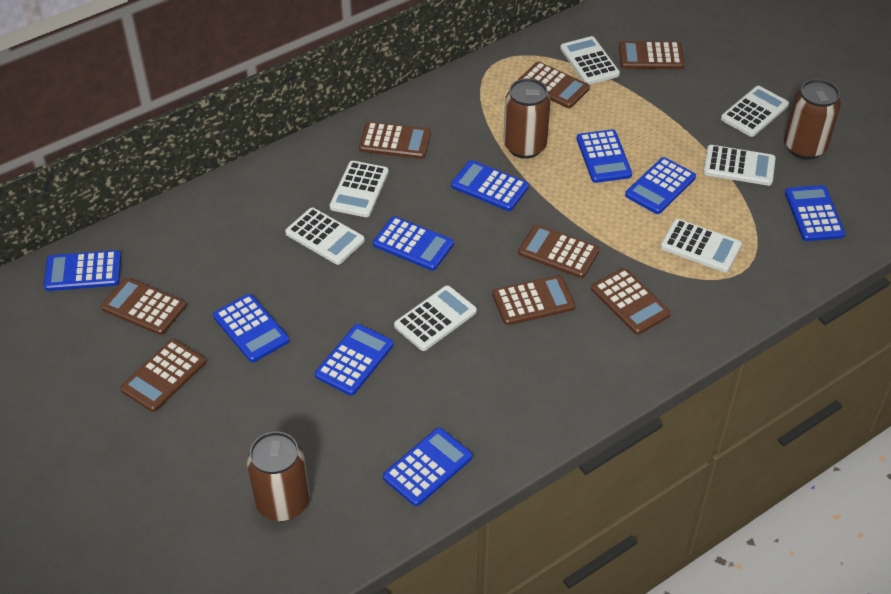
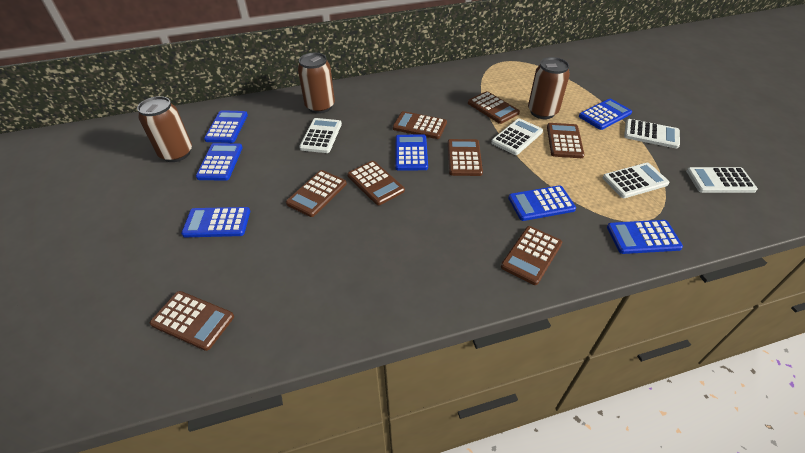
blue calculator: [44,250,121,291] [213,294,289,362] [315,324,394,396] [373,216,454,271] [383,428,472,506] [451,160,529,211] [577,129,632,183] [625,157,696,214] [785,185,845,241] = 9 -> [181,207,250,237] [196,143,243,181] [204,110,248,143] [395,134,428,171] [508,185,576,221] [579,99,632,130] [607,220,683,254] = 7
white calculator: [285,208,365,265] [330,161,389,217] [394,285,477,351] [560,36,620,85] [660,219,742,272] [703,145,776,186] [721,86,789,137] = 7 -> [299,118,342,153] [491,118,543,155] [602,163,670,198] [624,119,680,149] [686,167,758,193] = 5

